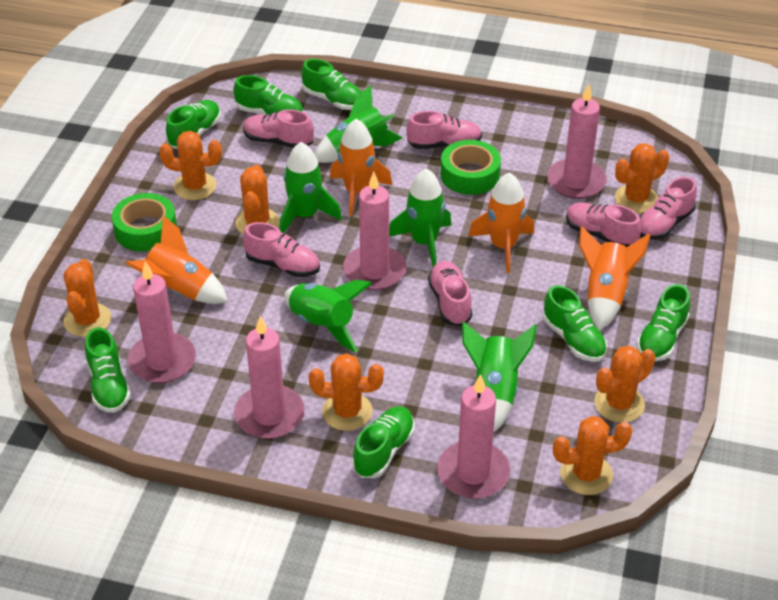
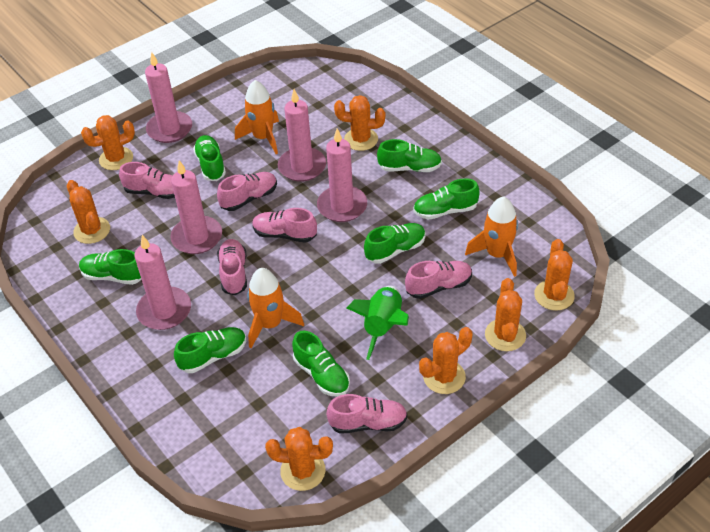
green rocket: [280,142,342,233] [284,280,372,352] [314,85,403,163] [389,169,452,267] [462,321,537,432] = 5 -> [347,286,409,360] = 1
green tape: [112,193,177,252] [441,140,501,195] = 2 -> none = 0
orange rocket: [126,215,228,304] [330,119,392,216] [468,172,534,273] [579,226,650,330] = 4 -> [235,80,279,154] [247,268,304,348] [465,196,518,277] = 3

